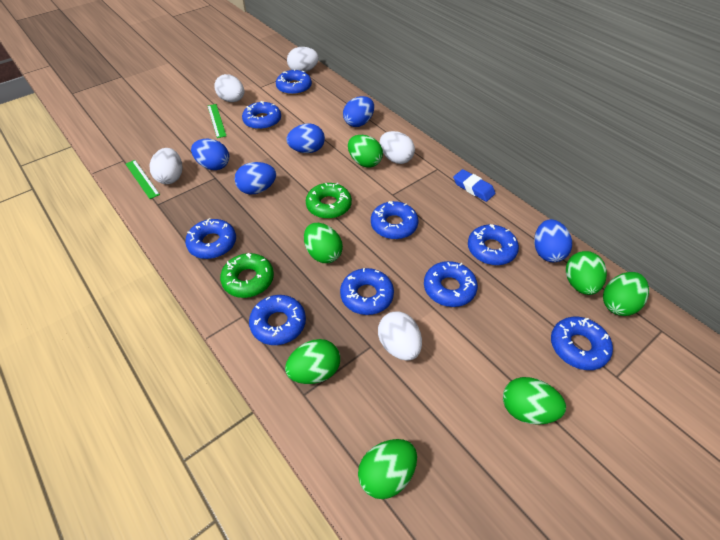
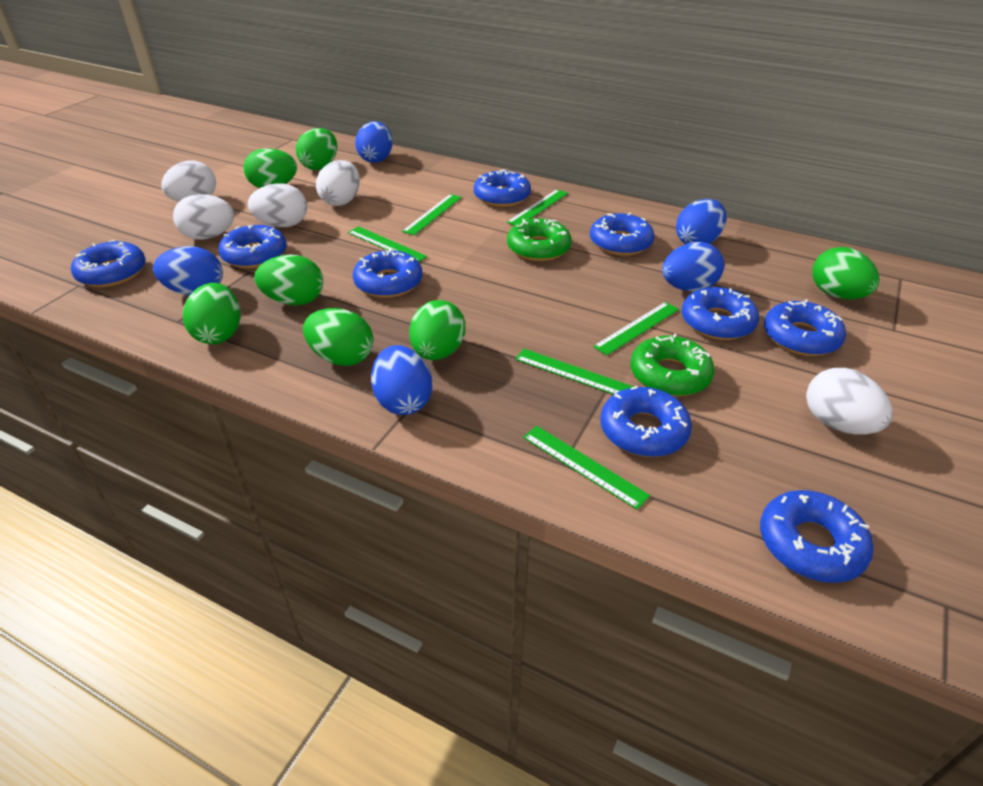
blue eraser: [453,169,496,202] = 1 -> none = 0
green ruler: [126,160,160,199] [208,104,226,138] = 2 -> [348,226,427,262] [402,194,462,235] [507,189,568,225] [515,349,634,395] [523,426,650,510] [593,302,679,355] = 6

